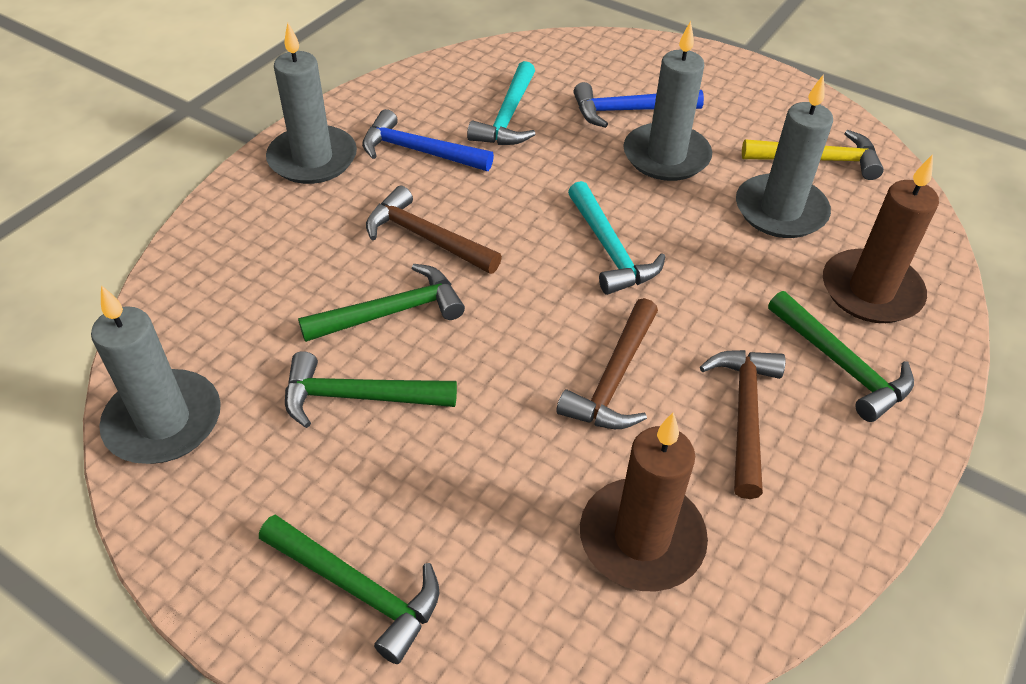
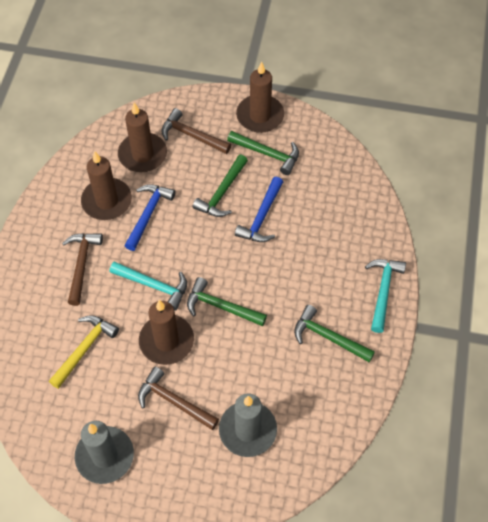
brown candle: [580,412,708,592] [823,154,939,323] = 2 -> [81,151,132,220] [118,103,167,172] [139,300,194,365] [236,62,284,133] = 4
grey candle: [91,285,221,464] [266,23,357,184] [623,21,712,181] [736,74,833,238] = 4 -> [75,420,134,484] [219,393,277,457] = 2

